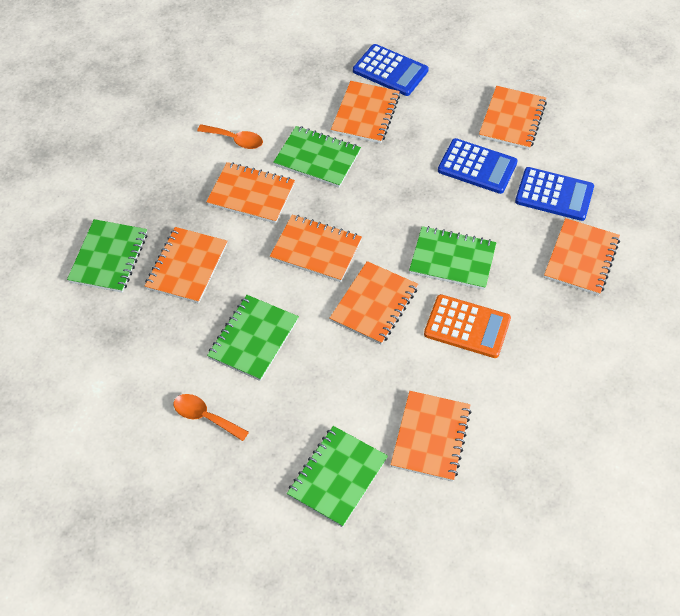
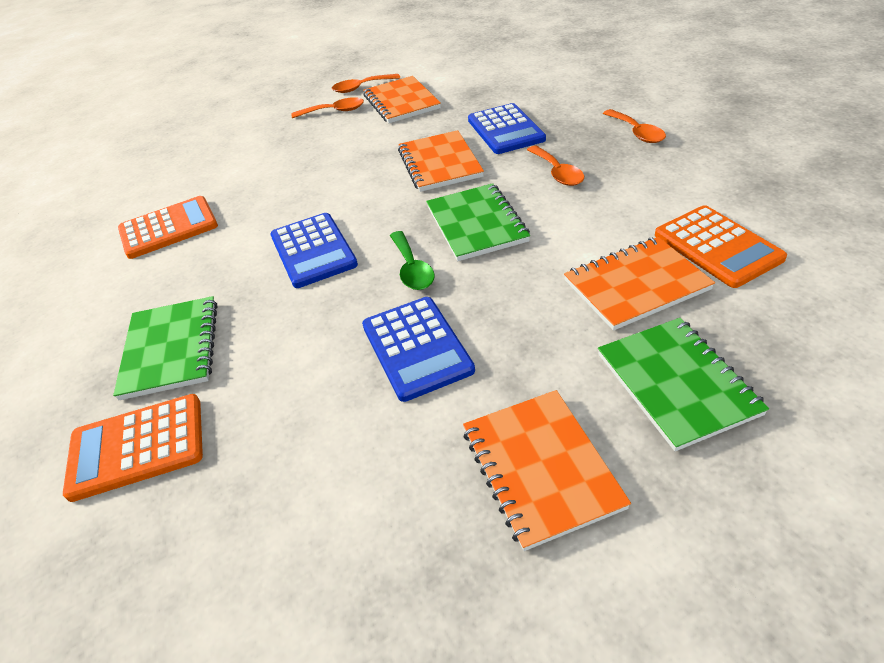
green notebook: [67,219,147,293] [207,295,299,381] [273,126,361,188] [287,426,388,527] [409,226,496,290] = 5 -> [113,296,217,400] [426,183,530,261] [598,318,769,451] = 3
green spoon: none = 0 -> [390,231,435,290] = 1
orange calculator: [424,294,511,358] = 1 -> [63,394,203,502] [118,196,218,259] [655,205,787,288] = 3
orange notebook: [145,227,227,304] [206,162,295,224] [270,215,362,282] [330,261,418,345] [331,81,400,144] [391,391,472,482] [479,86,547,150] [544,218,620,296] = 8 -> [363,76,441,123] [398,130,484,192] [463,390,631,551] [564,237,715,331] = 4
orange spoon: [173,394,249,441] [197,124,263,149] = 2 -> [292,97,364,118] [332,74,400,93] [527,145,584,186] [603,109,666,143] = 4

